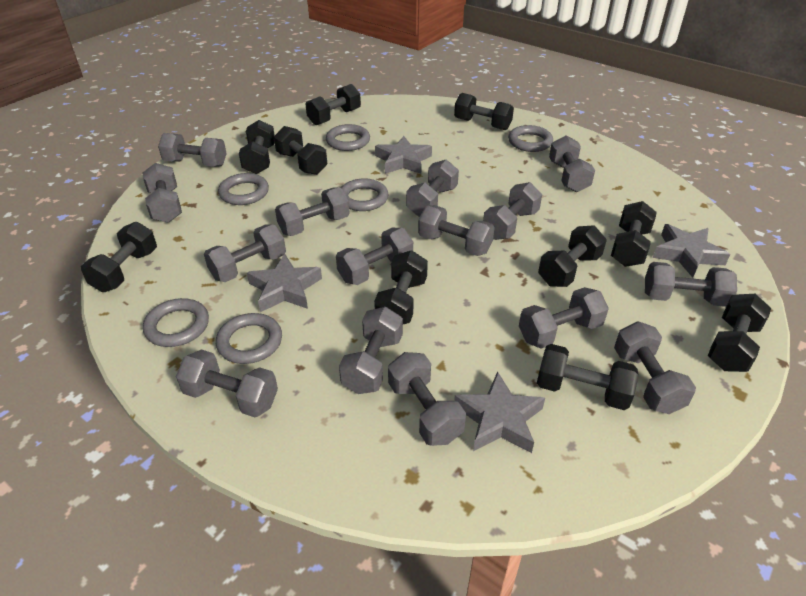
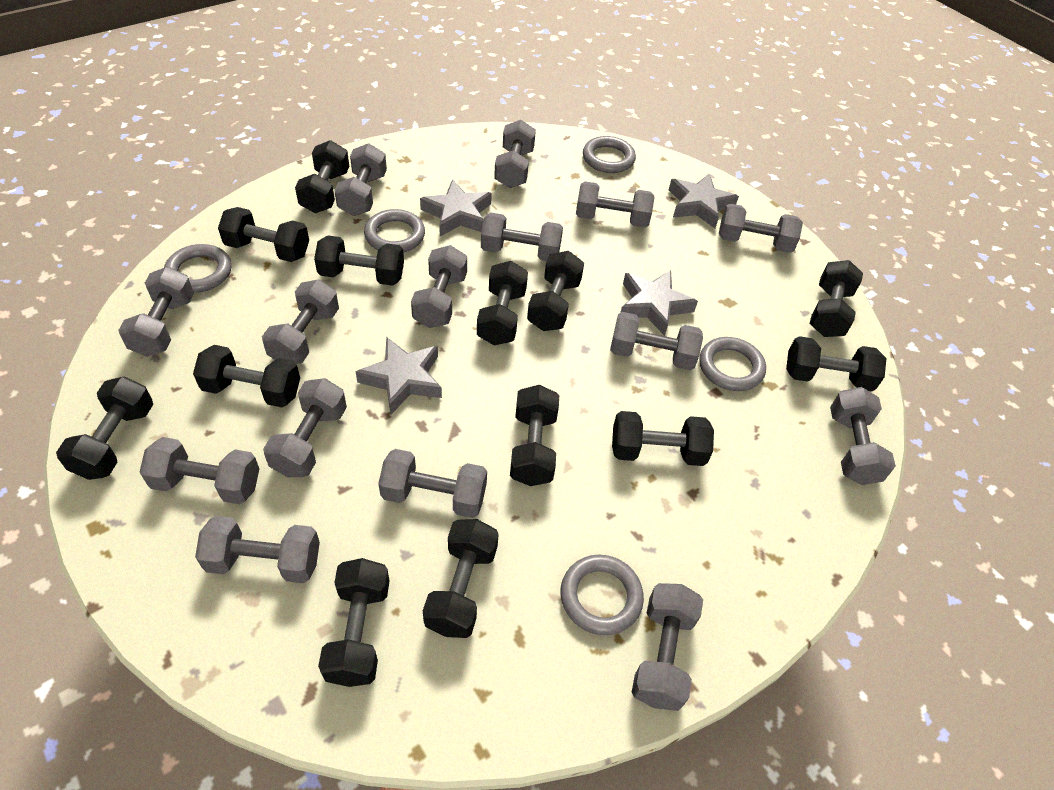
black dumbbell: [81,222,157,292] [239,120,275,174] [274,126,327,175] [306,84,361,125] [374,250,428,324] [454,93,514,130] [537,344,639,410] [538,225,607,287] [611,201,657,267] [708,294,771,372] = 10 -> [56,376,153,480] [193,345,300,407] [218,207,309,262] [295,140,349,213] [314,235,404,286] [318,558,389,687] [423,519,499,638] [477,261,528,345] [510,385,559,486] [527,251,584,331] [612,411,714,466] [786,336,887,392] [809,260,863,337] = 13
grey ring: [143,298,209,347] [216,313,282,364] [218,173,269,205] [326,124,370,151] [341,178,388,211] [508,125,553,152] = 6 -> [164,244,232,293] [364,209,425,252] [560,555,644,635] [583,136,636,173] [699,337,766,391] = 5

